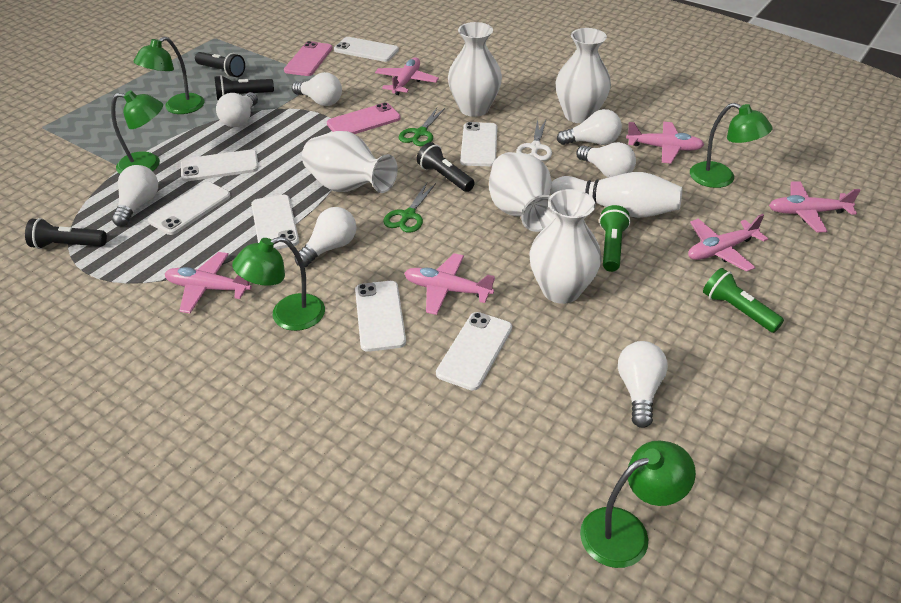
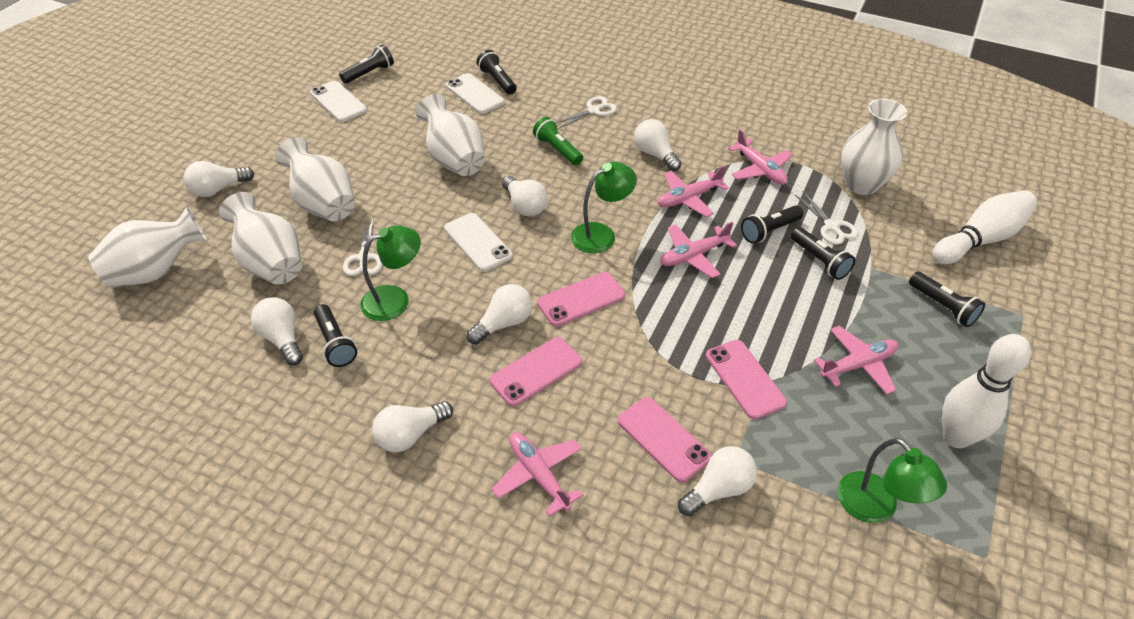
black flashlight: [25,218,107,249] [195,52,245,77] [214,75,274,100] [417,142,475,192] = 4 -> [314,304,357,367] [339,44,394,84] [477,50,517,95] [741,205,803,244] [791,227,855,280] [909,272,985,327] = 6
green flashlight: [599,205,631,272] [703,268,784,333] = 2 -> [533,117,583,166] = 1
green lamp: [111,90,163,174] [134,36,204,114] [232,237,325,331] [580,441,696,568] [690,103,773,188] = 5 -> [360,225,421,321] [571,162,637,253] [837,438,947,523] = 3
green scissors: [383,183,436,233] [399,107,445,146] = 2 -> none = 0
pink phone: [284,41,333,76] [327,103,401,134] = 2 -> [489,337,582,406] [537,272,625,326] [618,397,712,483] [706,340,787,419] = 4
pink plane: [165,252,252,313] [375,58,439,95] [404,253,495,315] [626,122,704,164] [688,214,768,272] [769,181,861,232] = 6 -> [492,432,584,517] [658,166,729,217] [660,222,737,278] [728,130,793,185] [814,326,898,394] = 5
white bowling pin: [550,172,682,218] = 1 -> [933,190,1037,264] [942,334,1031,448] = 2
white phone: [148,182,231,235] [181,150,259,181] [251,195,299,249] [334,37,399,62] [355,281,406,352] [436,312,512,391] [460,122,497,166] = 7 -> [310,81,367,122] [444,213,513,272] [446,73,505,114] = 3
white scissors: [516,119,552,161] = 1 -> [343,217,383,276] [556,96,617,129] [795,192,858,245] = 3

